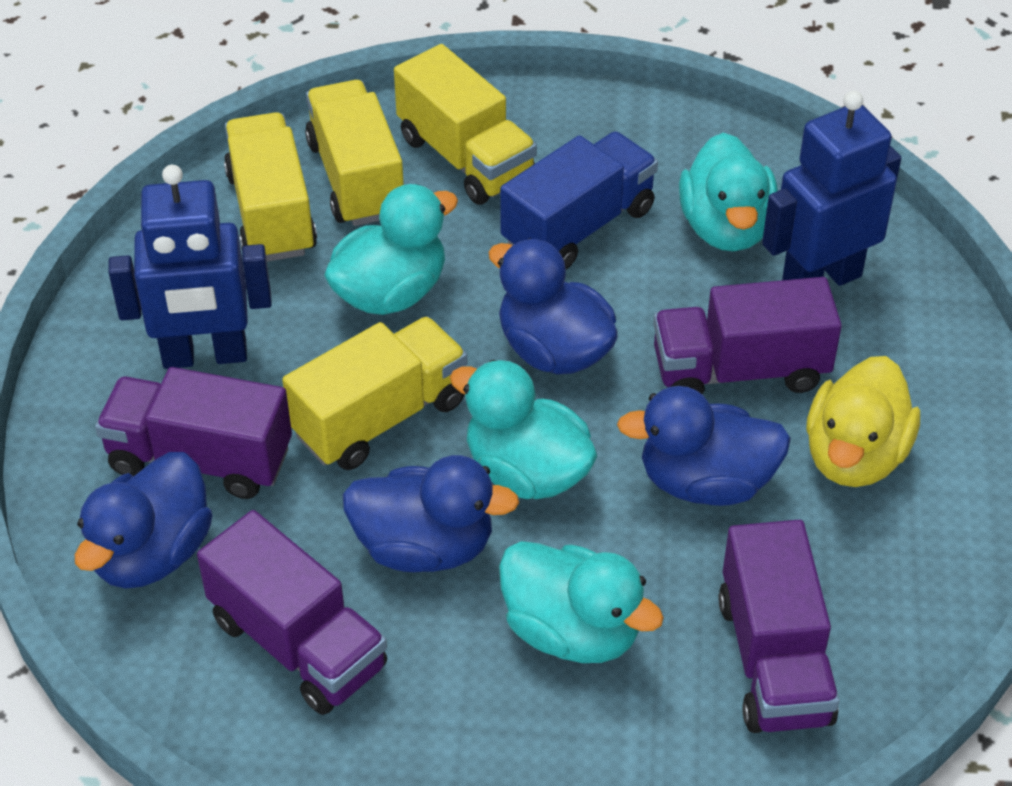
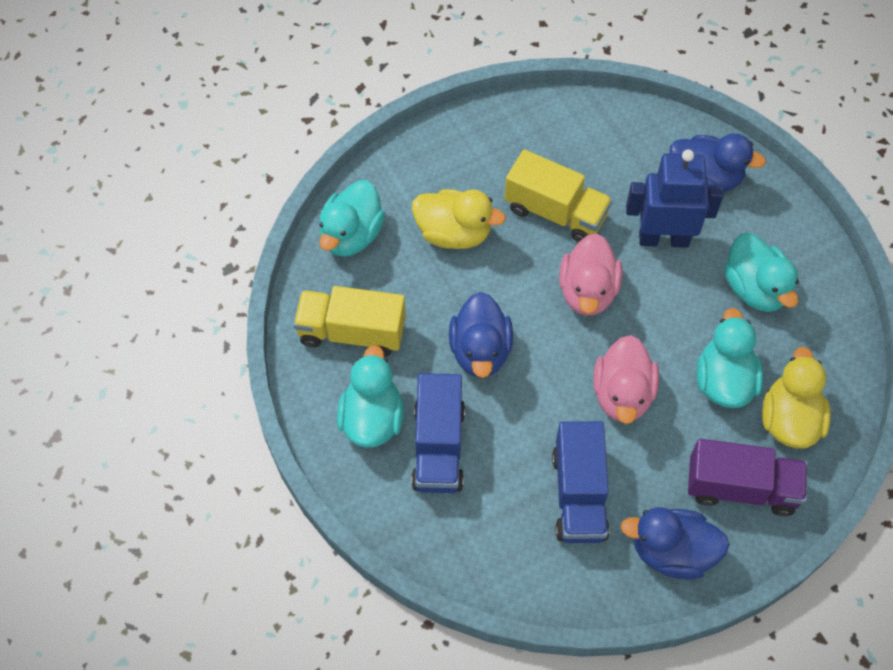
blue duck: [75,452,212,589] [342,455,519,572] [488,238,618,374] [617,386,791,506] = 4 -> [449,292,513,378] [621,507,730,580] [670,133,766,192] = 3
blue robot: [108,165,272,369] [762,91,901,286] = 2 -> [626,149,724,248] = 1
blue truck: [500,131,658,270] = 1 -> [411,373,465,493] [552,421,609,543] = 2
pink duck: none = 0 -> [559,233,622,316] [593,335,659,424] = 2
purple truck: [95,367,292,499] [197,510,387,715] [653,277,842,395] [719,520,839,733] = 4 -> [688,439,808,516] = 1
yellow duck: [806,356,920,487] = 1 -> [412,189,506,249] [762,347,831,449] = 2
yellow truck: [224,112,317,262] [282,316,467,470] [305,80,404,226] [394,44,537,205] = 4 -> [293,286,406,357] [504,149,612,243] = 2

